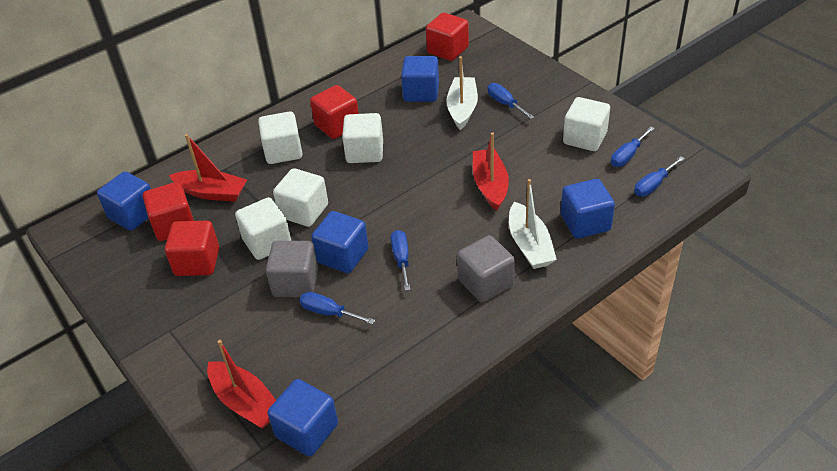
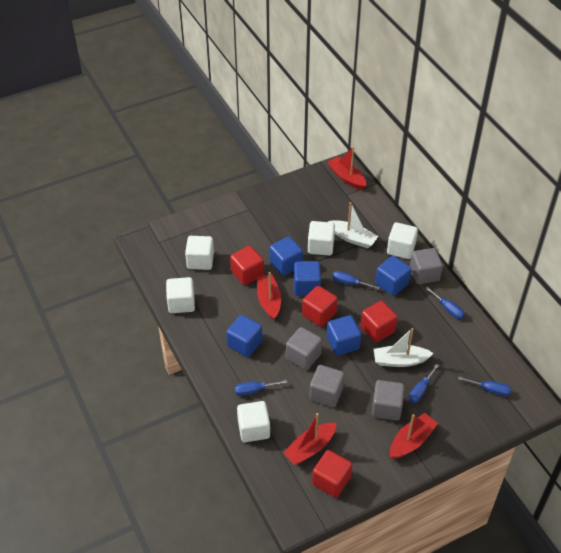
grey cube: [266,241,318,297] [457,235,515,302] = 2 -> [286,327,322,370] [309,365,345,407] [372,380,405,420] [410,248,443,284] = 4
red boat: [169,134,247,202] [207,340,276,429] [473,132,509,210] = 3 -> [257,272,281,321] [283,413,336,465] [327,146,366,190] [390,413,438,459] = 4

